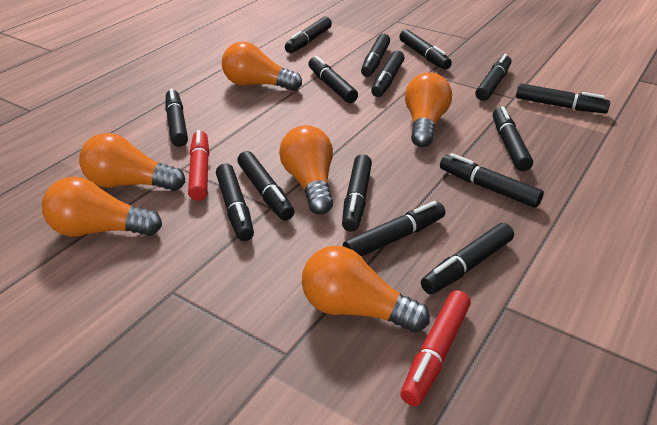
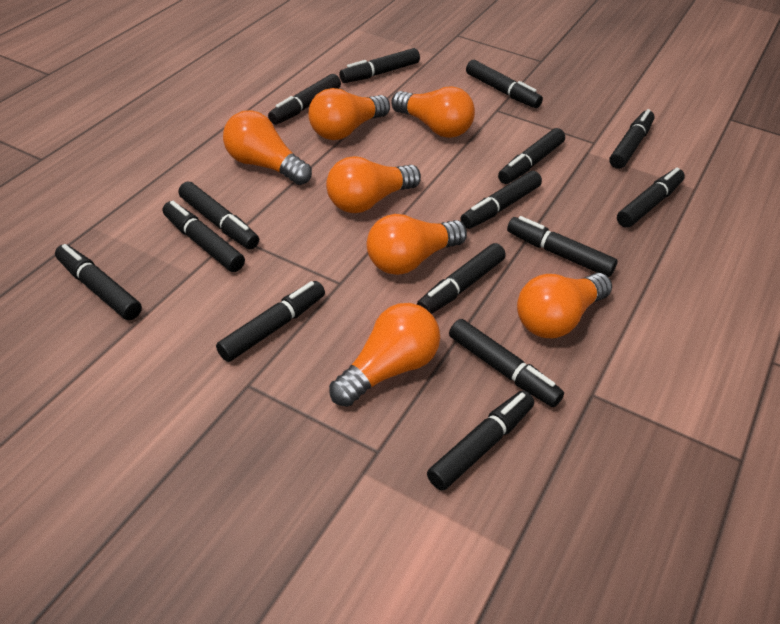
orange light bulb: [42,177,162,237] [79,133,185,191] [222,42,302,91] [279,125,333,214] [302,246,430,333] [405,72,452,147] = 6 -> [223,110,312,185] [308,88,390,140] [326,156,421,213] [329,303,440,407] [367,214,467,275] [392,86,475,138] [517,273,612,338] = 7
red marker: [188,130,209,201] [401,290,471,406] = 2 -> none = 0

